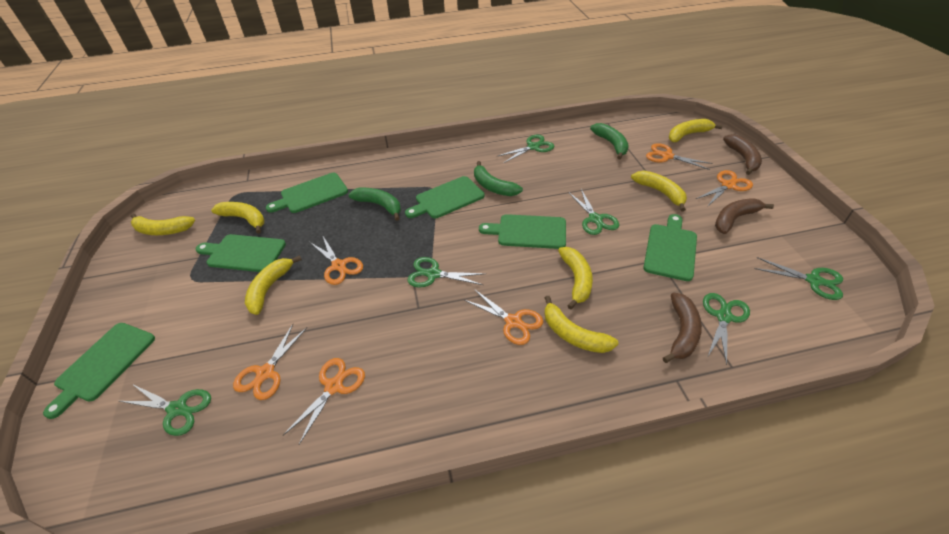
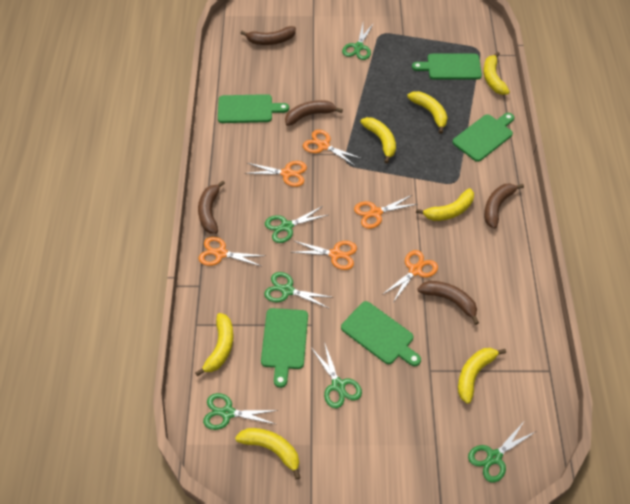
brown banana: [663,292,702,363] [715,198,774,234] [723,134,762,175] = 3 -> [198,180,225,234] [240,26,296,45] [285,100,343,126] [417,281,479,325] [484,183,524,229] = 5
green banana: [348,188,401,221] [474,161,523,196] [590,123,629,159] = 3 -> none = 0
green cutting board: [43,323,155,419] [196,234,286,272] [266,173,348,213] [405,176,485,218] [479,214,566,249] [643,214,697,281] = 6 -> [218,94,289,123] [261,308,308,388] [341,301,421,366] [412,54,482,80] [452,113,514,162] = 5

